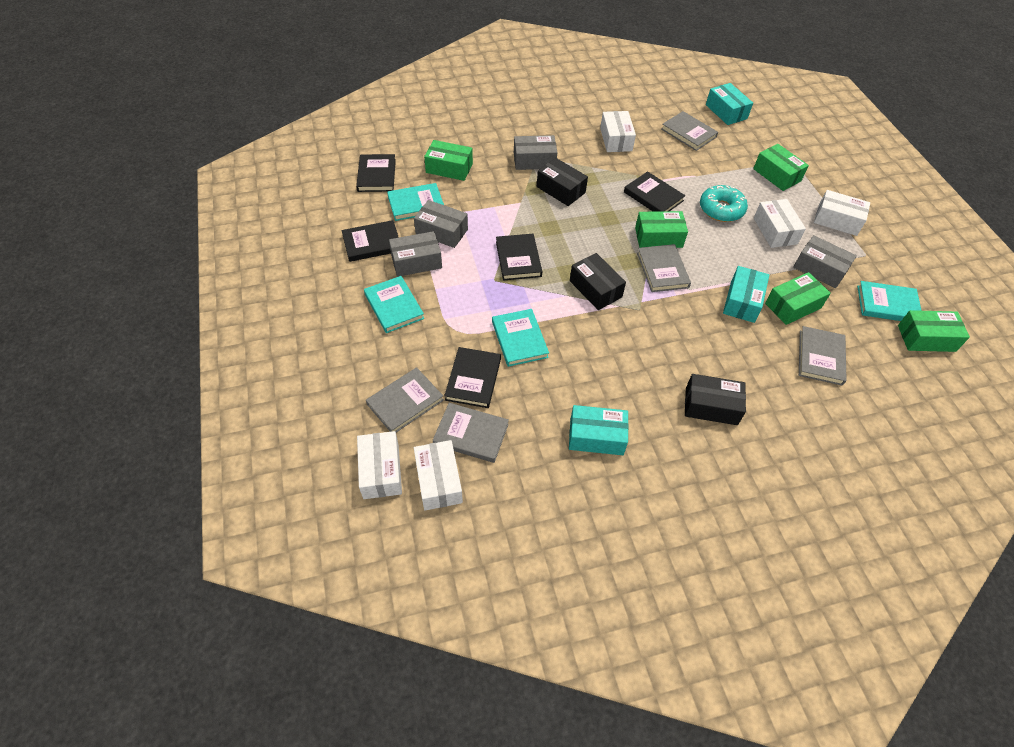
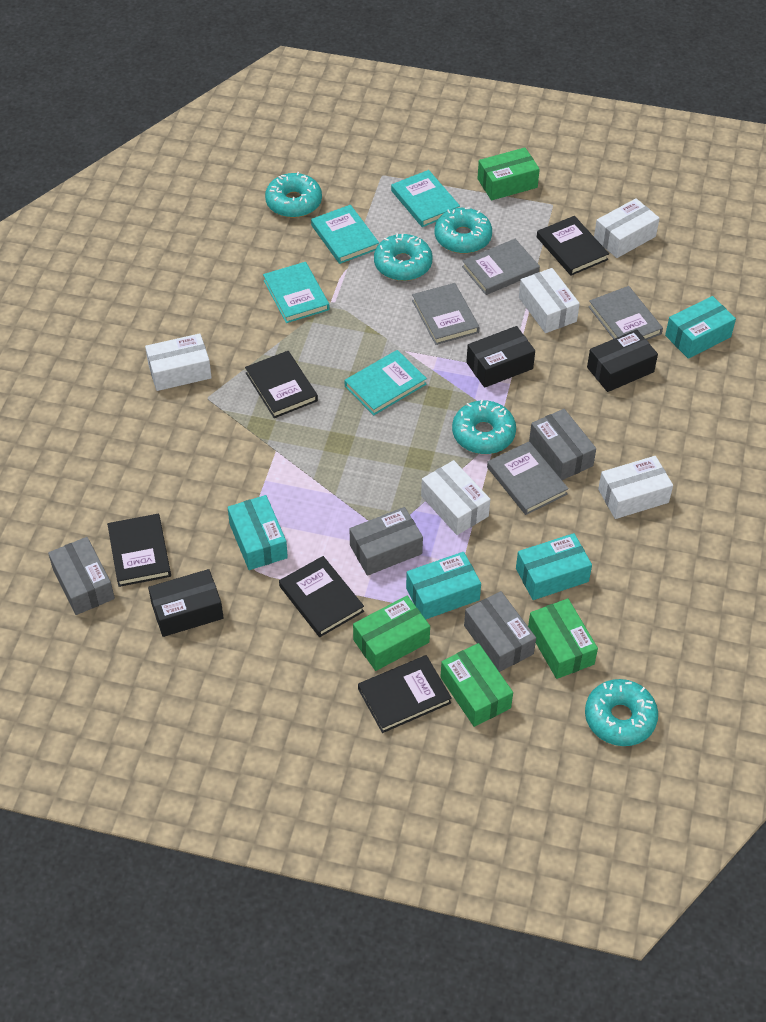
green box: [424,140,473,181] [635,211,688,248] [753,144,809,191] [765,272,831,325] [898,310,970,352] = 5 -> [353,596,430,671] [440,643,513,727] [477,148,540,200] [528,598,598,679] = 4
grey book: [366,367,444,432] [433,403,509,463] [637,244,691,292] [661,111,718,151] [799,326,847,386] = 5 -> [412,283,479,345] [462,239,540,295] [487,441,569,515] [588,286,663,340] = 4
turquoise box: [569,405,629,455] [706,83,753,125] [723,266,769,323] = 3 -> [228,495,288,570] [406,552,481,619] [516,533,592,600] [665,296,736,359] = 4
turquoise donut: [700,185,748,222] = 1 -> [265,172,322,218] [374,233,433,281] [434,207,492,254] [452,399,516,454] [585,679,658,746] = 5

